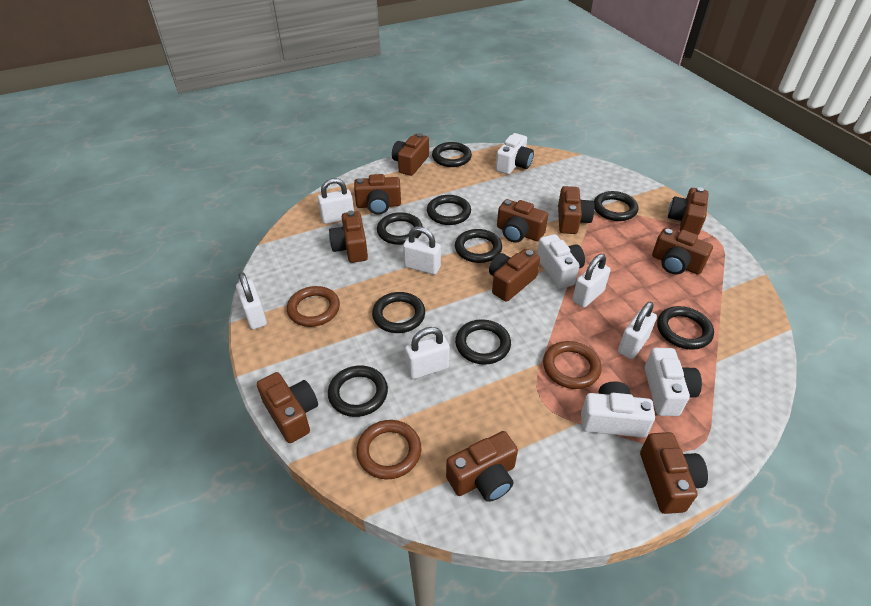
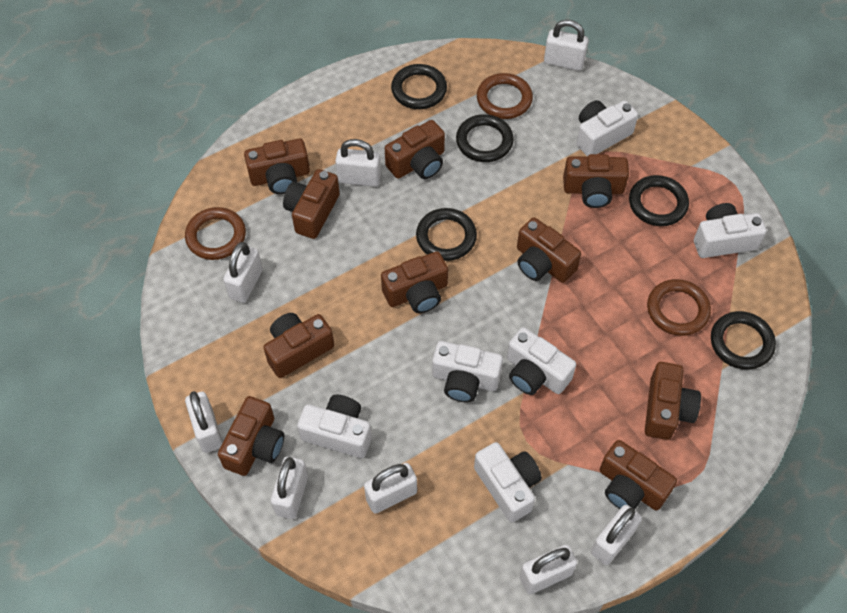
black ring: [328,365,388,417] [372,292,425,333] [377,212,423,245] [427,195,471,225] [432,142,472,167] [455,229,502,263] [455,319,511,365] [594,191,638,221] [657,306,714,350] = 9 -> [391,64,447,109] [416,208,477,261] [456,114,514,162] [629,175,689,226] [711,311,776,370] = 5
brown camera: [257,372,318,443] [329,211,368,263] [354,174,401,215] [392,133,429,176] [446,431,518,502] [489,249,540,302] [497,199,548,243] [558,186,595,234] [640,432,708,514] [652,228,713,274] [668,187,709,235] = 11 -> [218,396,284,476] [244,139,310,194] [263,313,334,378] [283,169,340,239] [381,251,448,313] [385,120,445,179] [517,217,581,283] [563,154,629,208] [600,440,677,510] [645,362,701,440] = 10
white camera: [495,133,534,175] [537,234,585,289] [581,382,655,438] [644,348,702,416] = 4 -> [297,395,372,458] [432,341,503,402] [474,442,542,522] [507,327,576,395] [576,100,638,157] [694,203,767,258] = 6
white padlock: [236,272,267,329] [318,178,354,224] [403,226,441,275] [405,327,450,379] [572,254,610,308] [618,302,657,359] = 6 -> [185,391,223,453] [223,242,263,303] [271,457,308,519] [335,139,381,187] [364,463,417,514] [519,545,577,594] [544,20,589,71] [591,505,642,565] = 8

